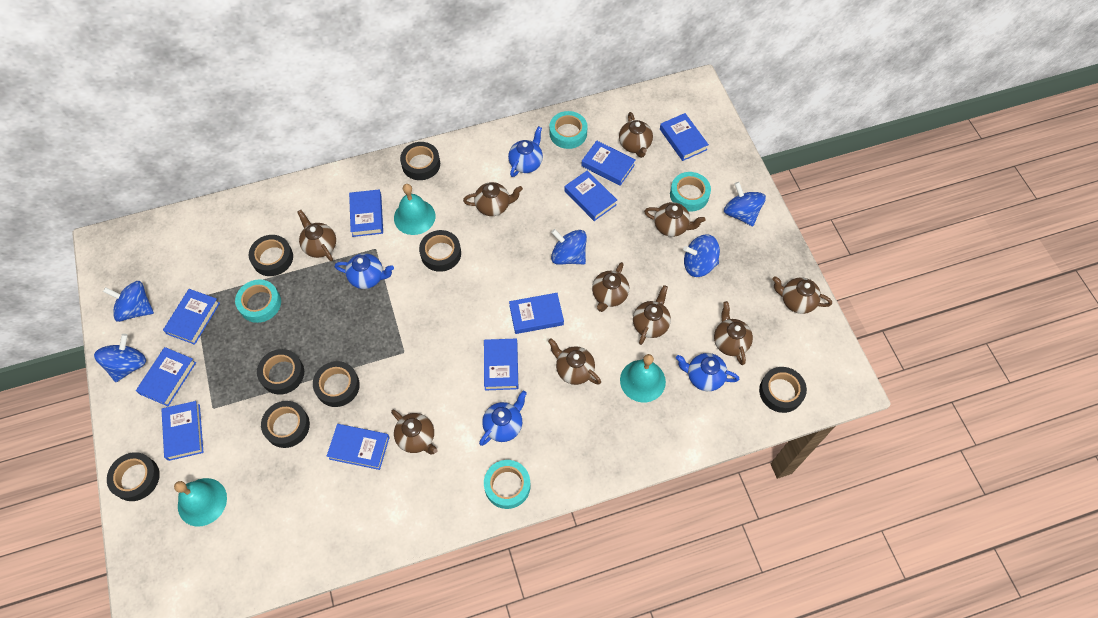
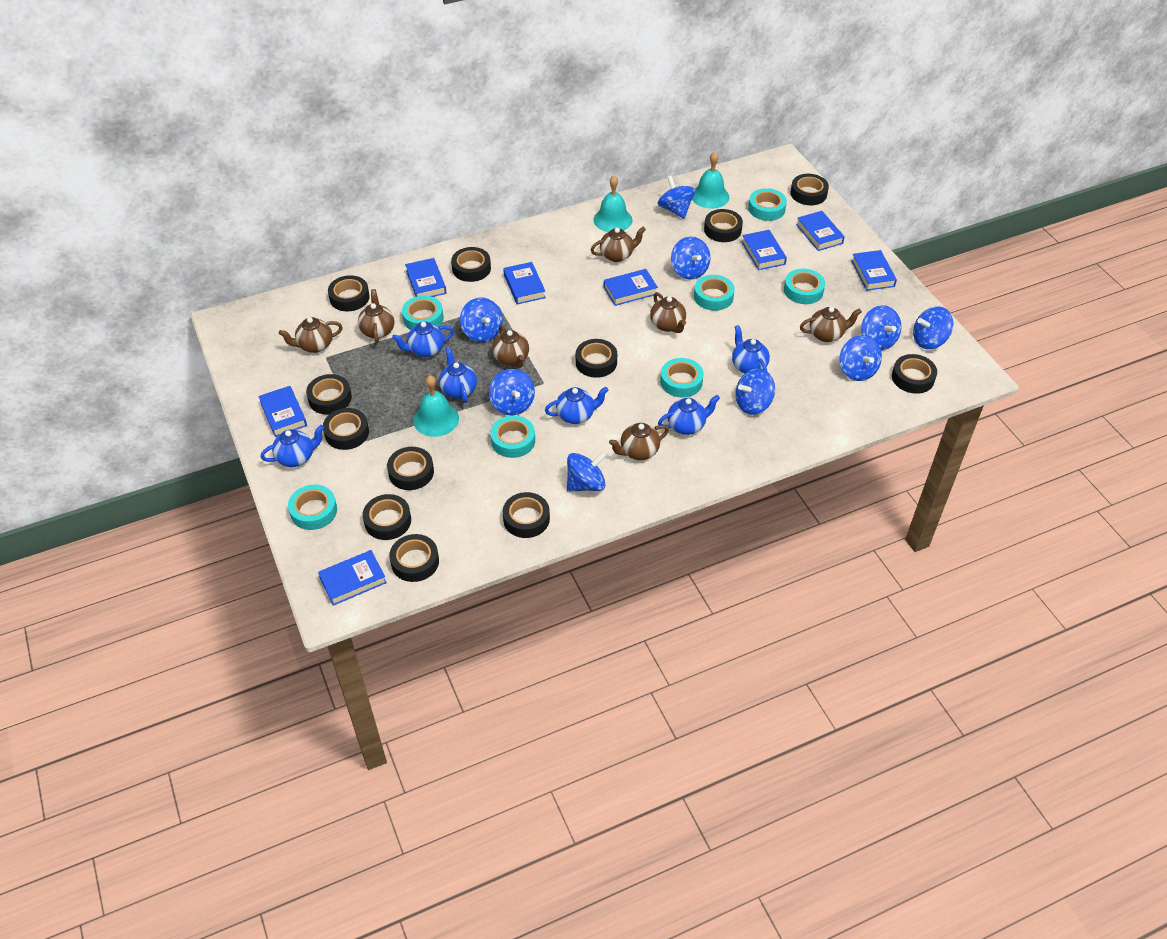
black tape: [107,452,160,501] [249,235,293,276] [257,349,304,395] [261,401,310,448] [313,361,360,407] [400,142,440,180] [419,230,461,272] [759,367,807,413] = 8 -> [306,374,352,415] [323,408,369,450] [328,275,370,311] [363,494,411,540] [387,447,434,490] [389,534,439,582] [451,247,491,282] [503,492,550,538] [576,339,617,378] [704,209,743,242] [790,174,829,205] [892,354,937,394] = 12
blue book: [136,347,196,406] [161,401,204,461] [163,289,220,345] [327,424,390,470] [349,190,383,237] [484,339,518,390] [509,293,564,334] [564,171,617,221] [581,141,635,186] [660,113,709,161] = 10 -> [258,386,307,437] [318,550,387,606] [405,258,446,297] [503,262,546,304] [604,269,658,306] [742,230,787,270] [796,211,845,251] [851,250,897,291] = 8
blue spinning top: [94,334,146,382] [103,281,154,322] [551,229,587,265] [683,234,720,277] [724,182,766,226] = 5 -> [460,298,503,342] [489,369,535,416] [567,452,607,492] [658,176,696,219] [671,237,711,280] [735,368,775,415] [839,335,882,381] [861,305,901,350] [913,306,953,349] = 9
blue teapot: [335,253,394,289] [479,391,527,446] [508,126,543,177] [676,353,739,391] = 4 -> [260,425,324,467] [392,322,454,357] [439,347,477,403] [545,387,608,424] [658,395,720,435] [732,325,770,374] = 6
brown teapot: [297,210,336,261] [391,410,438,455] [463,182,523,216] [548,338,601,385] [592,262,629,312] [619,112,653,158] [633,285,671,345] [644,202,705,237] [714,301,753,365] [773,276,832,314] = 10 -> [279,317,342,353] [358,289,395,343] [492,325,529,368] [591,227,646,262] [609,423,669,460] [650,292,686,333] [800,307,862,342] = 7
turquoise tape: [235,279,281,323] [484,460,530,509] [549,111,588,149] [670,172,711,211] = 4 -> [288,485,337,530] [402,296,444,330] [490,416,535,458] [660,358,704,397] [694,275,735,311] [748,188,787,221] [784,269,825,304] = 7

